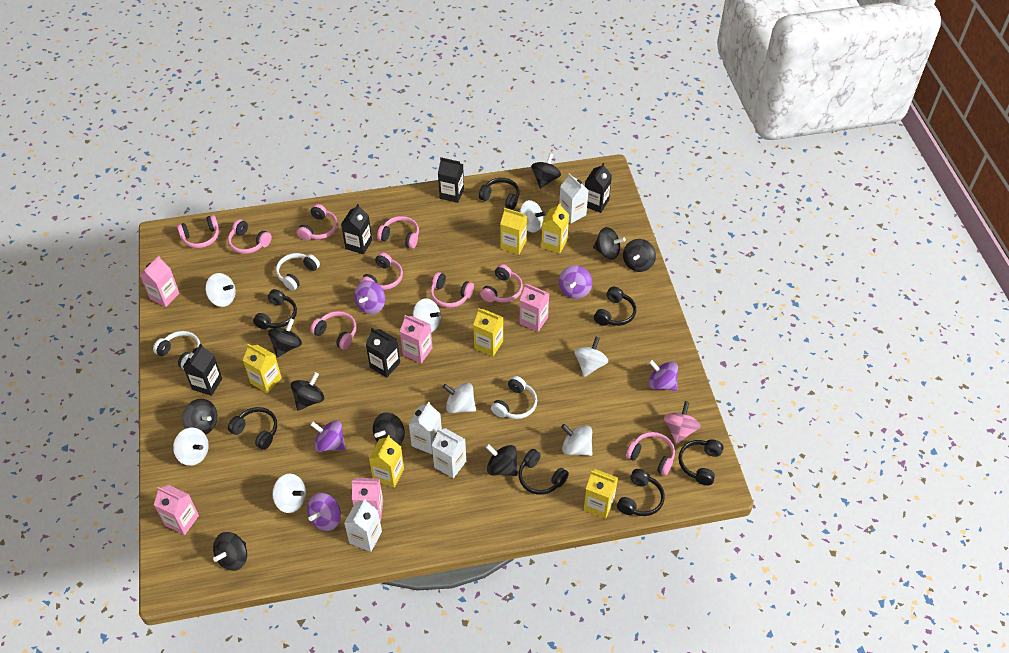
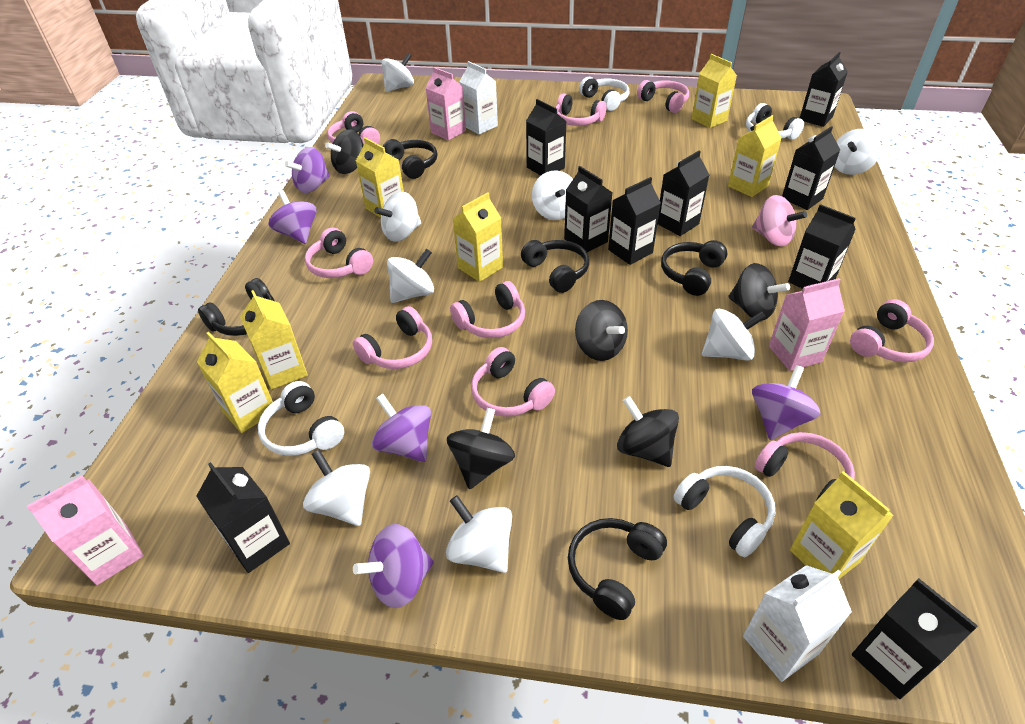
black carton: [183,344,222,396] [341,204,372,254] [366,328,400,377] [438,157,464,203] [585,163,612,213] = 5 -> [196,462,290,573] [526,99,567,175] [564,166,612,252] [608,177,661,265] [658,150,709,236] [782,126,840,210] [788,204,856,289] [800,52,848,127] [852,578,978,699] = 9
black headphones: [228,407,277,450] [253,289,297,329] [479,178,519,210] [519,449,569,495] [594,287,636,326] [617,469,665,516] [679,439,724,485] = 7 -> [198,278,275,336] [383,139,438,179] [521,240,589,293] [568,518,667,620] [661,240,727,296] = 5
black spinning top: [182,399,218,435] [213,532,247,571] [268,318,302,357] [291,372,324,411] [373,412,405,445] [486,444,518,476] [531,153,561,189] [593,227,626,260] [623,239,656,272] = 9 -> [325,129,363,174] [447,408,515,489] [575,300,628,361] [617,396,679,467] [728,263,790,321] = 5
pink carton: [140,256,179,307] [154,485,199,535] [352,478,383,521] [400,315,432,363] [519,283,550,332] = 5 -> [27,476,144,585] [426,67,466,141] [769,278,845,371] = 3
white carton: [344,499,382,552] [409,402,442,454] [432,428,466,478] [559,173,589,223] = 4 -> [459,61,498,135] [743,565,852,682] = 2
white headphones: [153,331,200,369] [276,253,320,291] [491,376,537,419] = 3 -> [258,381,344,456] [579,77,629,111] [674,466,775,557] [746,103,804,140] = 4
yellow carton: [243,344,282,393] [369,435,404,488] [473,308,503,356] [500,208,527,255] [541,203,569,254] [584,469,618,518] = 6 -> [197,332,276,433] [240,290,308,390] [356,137,404,218] [453,192,503,282] [692,54,737,128] [728,115,782,197] [790,471,894,579] = 7

